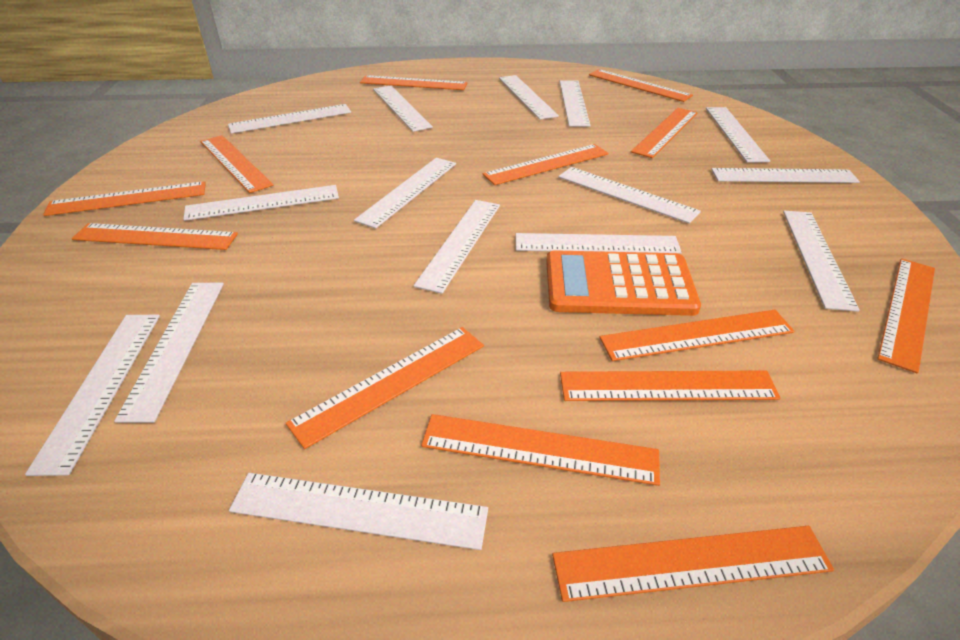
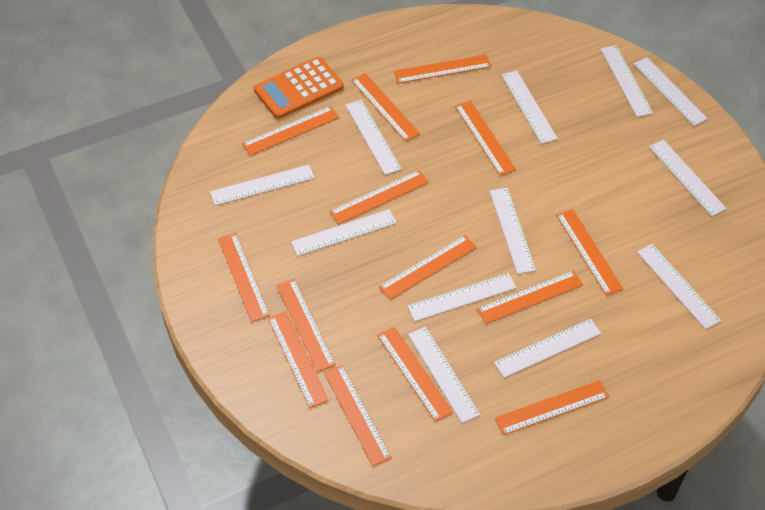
orange ruler: [43,181,206,216] [72,223,238,250] [200,135,273,193] [286,327,484,449] [360,75,467,90] [421,414,660,486] [483,144,609,185] [552,526,834,602] [560,370,781,401] [589,69,693,102] [599,310,794,361] [631,108,698,158] [877,258,935,373] = 13 -> [218,233,270,322] [242,106,339,156] [268,312,329,408] [276,279,336,372] [324,365,392,466] [330,170,429,224] [351,73,420,142] [377,327,453,422] [379,235,477,300] [394,55,491,84] [455,101,516,176] [477,270,583,324] [495,380,609,435] [556,209,623,296] = 14
white ruler: [25,315,160,476] [114,283,224,423] [183,185,339,221] [228,104,351,134] [229,473,488,550] [354,158,456,229] [373,85,433,132] [413,200,500,294] [499,75,559,120] [515,233,682,254] [558,167,701,224] [560,80,591,127] [706,107,770,163] [711,168,860,183] [783,211,860,312] = 15 -> [210,165,315,206] [291,209,397,256] [346,100,401,175] [407,273,517,321] [408,327,480,423] [490,188,536,274] [494,319,601,378] [501,70,558,144] [601,45,653,117] [633,57,708,126] [637,244,721,330] [649,140,727,216] = 12

